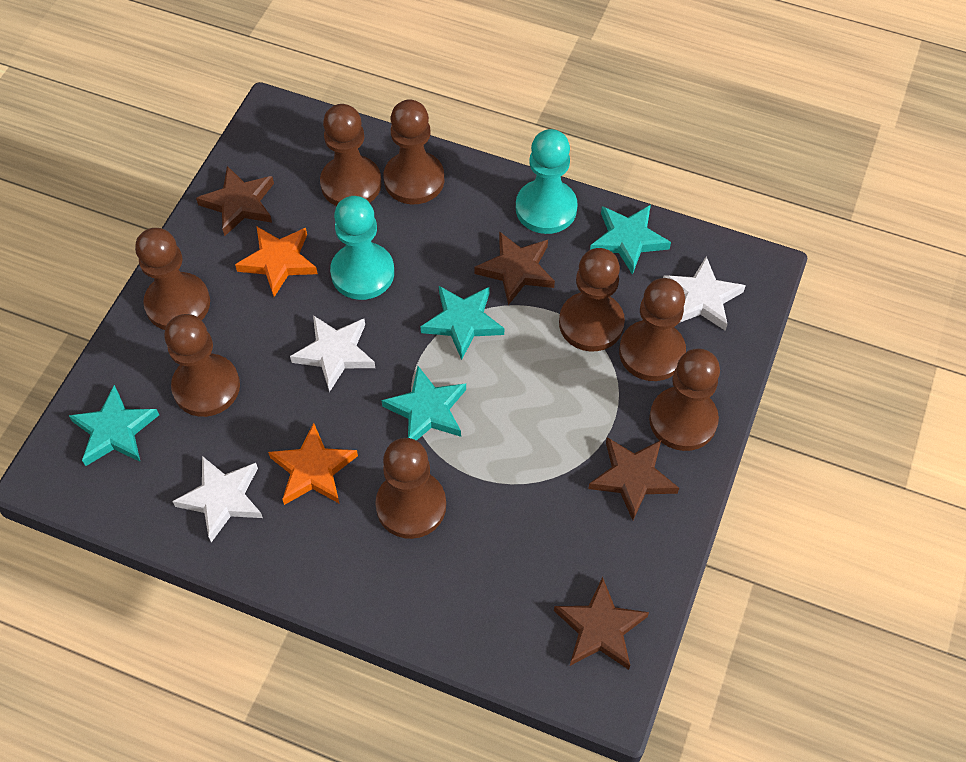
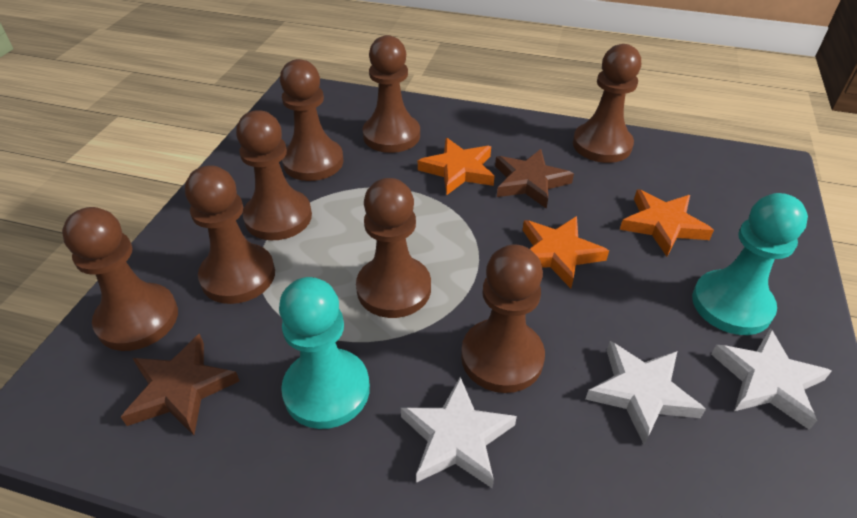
brown star: [196,166,274,236] [474,231,555,305] [554,577,649,670] [588,437,679,520] = 4 -> [121,334,239,435] [495,149,574,209] = 2
orange star: [235,227,318,297] [268,423,358,505] = 2 -> [418,138,494,195] [523,216,609,288] [620,189,714,256] = 3
turquoise star: [69,385,159,466] [382,366,466,441] [421,286,504,360] [590,205,671,275] = 4 -> none = 0

